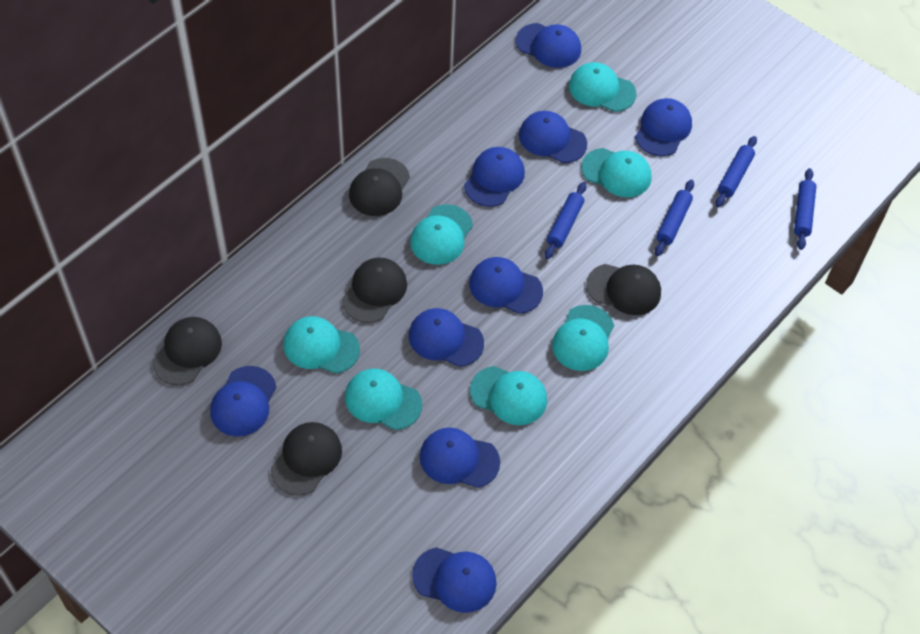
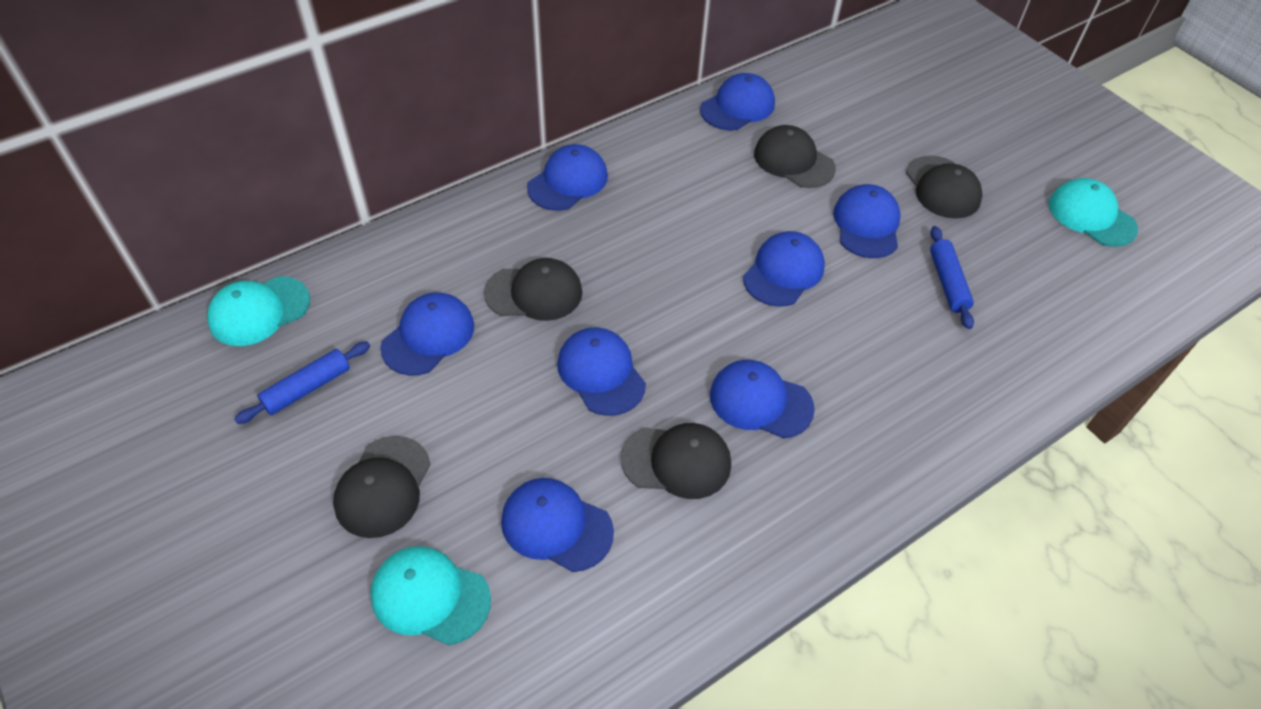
blue cap: [210,366,276,437] [409,308,484,367] [412,547,497,613] [419,428,500,488] [464,147,525,207] [469,257,543,314] [516,23,581,68] [519,111,587,163] [635,98,692,156] = 9 -> [380,293,474,376] [501,478,614,572] [527,144,608,211] [557,327,646,416] [700,73,775,131] [710,360,815,439] [743,231,825,307] [833,184,901,258] = 8
blue rolling pin: [545,182,586,259] [655,180,694,256] [715,136,757,207] [794,168,817,250] = 4 -> [234,341,370,424] [930,226,974,329] = 2
turquoise cap: [284,316,360,374] [345,368,422,430] [410,204,473,265] [470,366,547,425] [552,305,614,371] [569,62,637,112] [581,148,651,197] = 7 -> [207,276,310,346] [371,547,491,645] [1049,178,1138,247] = 3

